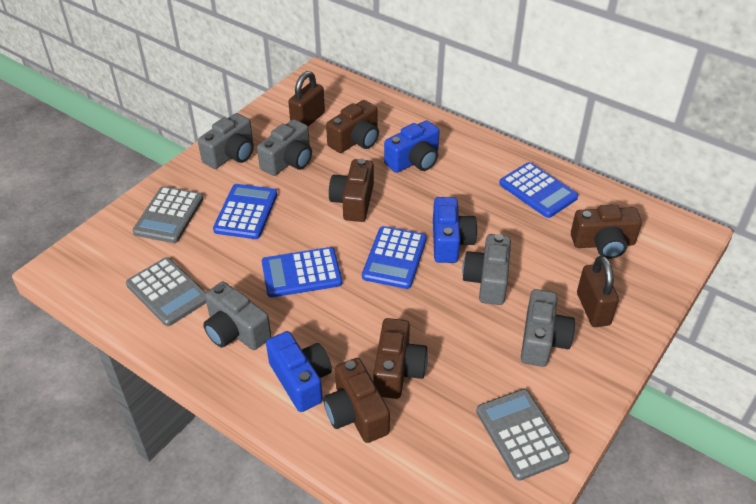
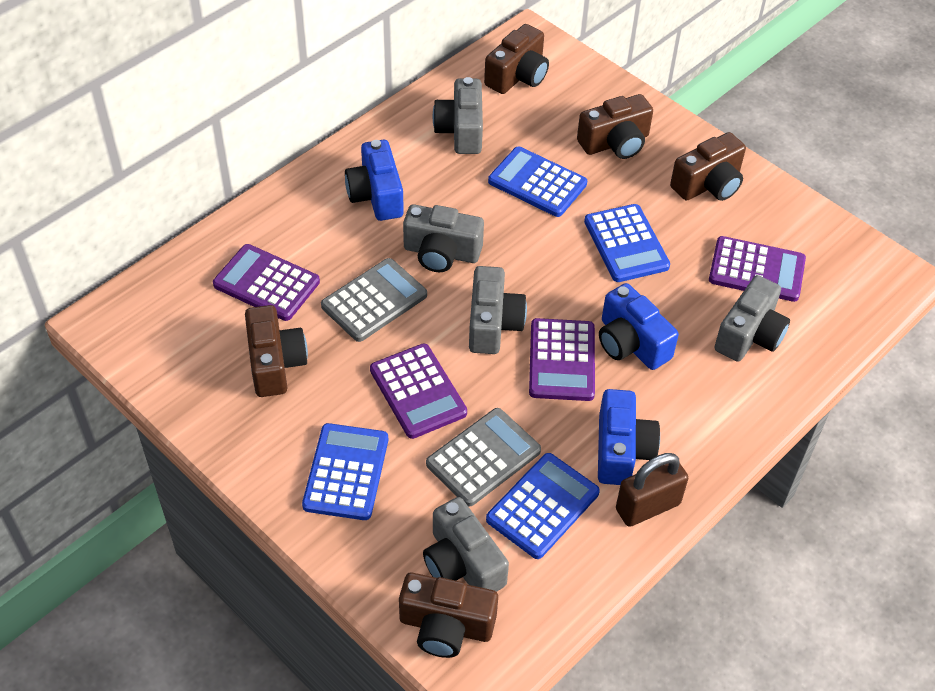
brown padlock: [288,71,325,126] [577,255,619,327] = 2 -> [616,453,688,527] = 1
grey calculator: [126,257,206,326] [133,186,204,243] [476,389,570,481] = 3 -> [321,258,427,342] [426,408,541,506] = 2
purple calculator: none = 0 -> [213,244,320,321] [370,343,467,439] [529,318,595,401] [709,236,806,302] = 4

